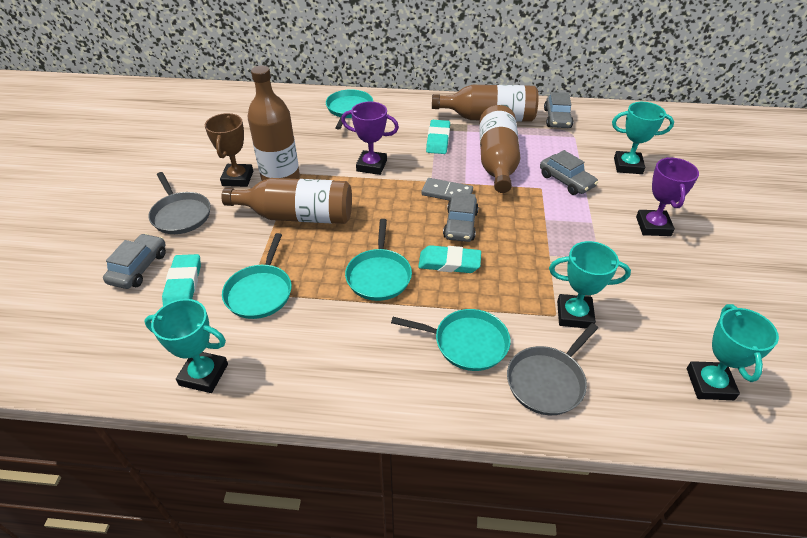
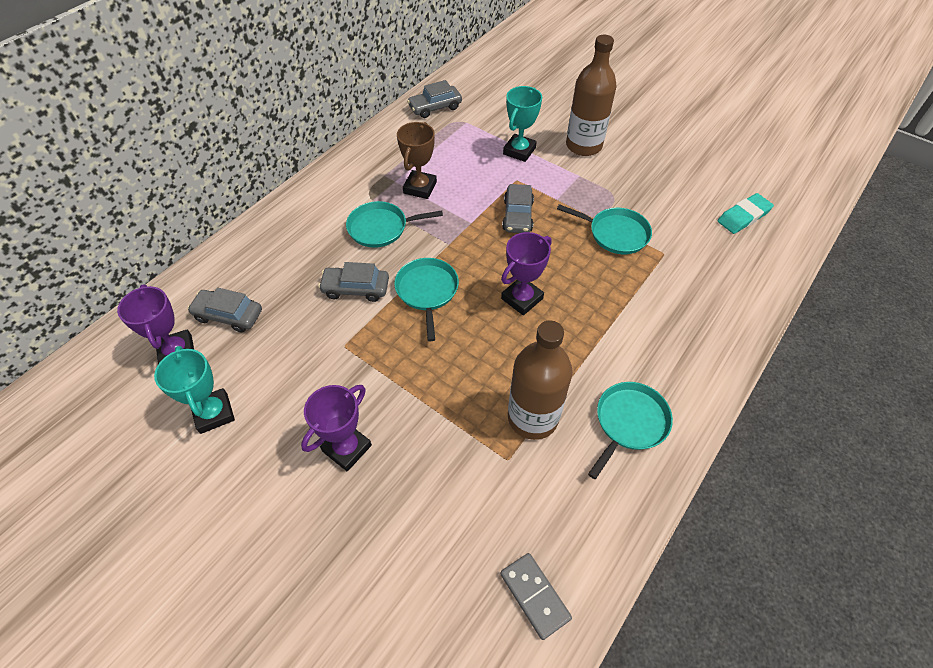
brown bottle: [221,178,352,224] [248,65,300,181] [432,85,539,122] [479,105,520,193] = 4 -> [508,320,573,440] [566,35,617,156] = 2
grey pan: [149,172,211,234] [507,323,598,415] = 2 -> none = 0
purple trophy: [341,101,399,175] [636,157,699,236] = 2 -> [117,285,194,364] [301,385,372,471] [501,232,552,315] = 3
turquoise eraser: [162,254,201,306] [418,245,481,273] [426,120,450,154] = 3 -> [717,193,774,234] = 1
turquoise trophy: [144,299,228,393] [549,241,631,329] [612,102,674,174] [687,304,779,400] = 4 -> [154,346,235,434] [503,86,542,162] = 2

